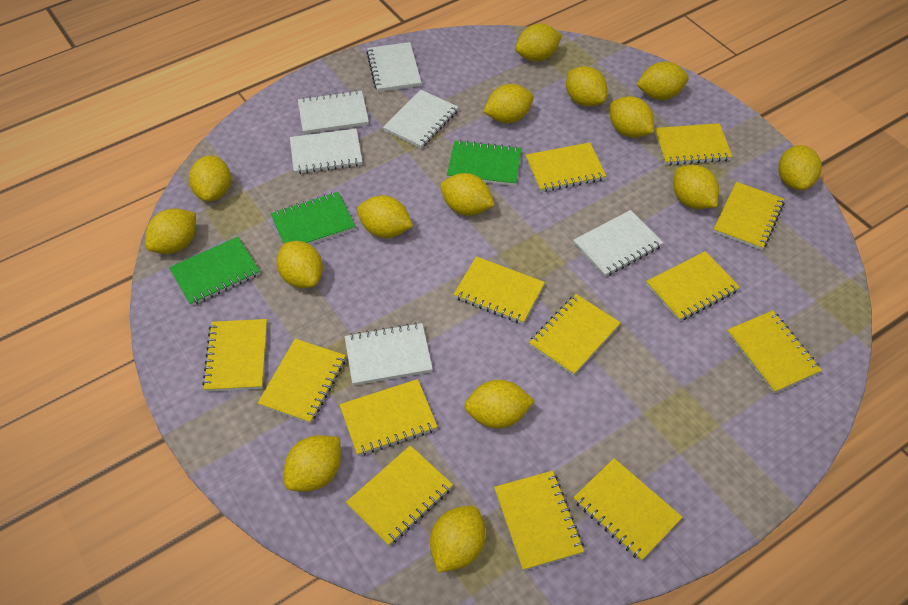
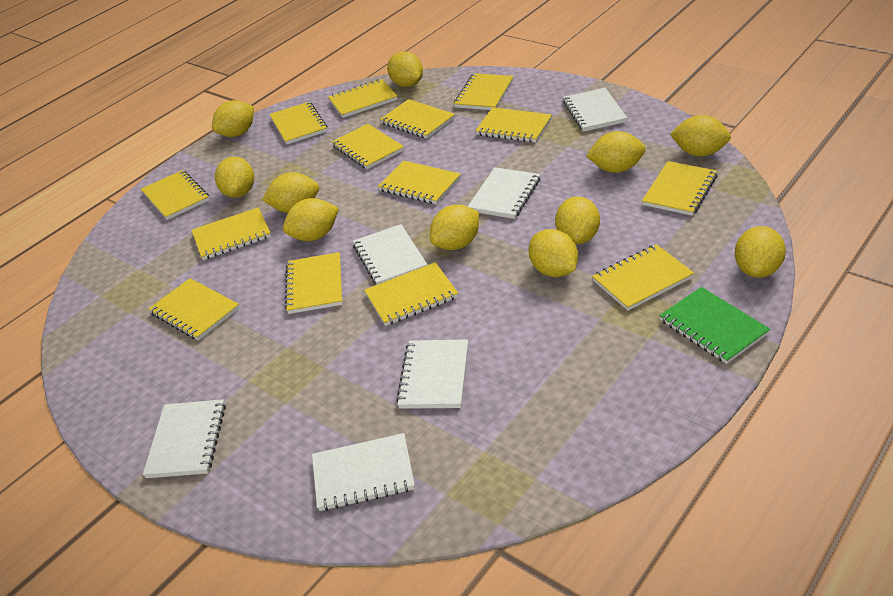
green notebook: [169,237,260,306] [270,192,355,245] [447,140,522,186] = 3 -> [659,287,770,364] = 1
yellow lemon: [145,208,196,254] [189,156,231,201] [277,241,323,288] [284,435,341,492] [357,195,413,238] [430,506,485,572] [441,173,494,215] [464,380,534,429] [483,84,534,123] [515,24,562,61] [566,66,607,107] [610,96,654,138] [636,62,689,100] [673,165,719,209] [778,145,822,190] = 15 -> [212,100,254,137] [215,157,254,198] [262,172,319,213] [283,198,339,241] [387,52,423,87] [430,205,479,250] [529,229,578,277] [555,196,600,244] [586,131,646,173] [670,115,731,157] [735,226,786,278] = 11
yellow notebook: [202,319,267,392] [258,339,346,424] [339,379,438,456] [346,445,453,546] [453,256,545,324] [494,471,584,571] [526,142,606,192] [529,294,620,376] [573,458,683,561] [646,251,740,321] [654,123,733,165] [713,182,784,250] [727,310,822,394] = 13 -> [141,170,209,220] [148,278,239,341] [192,207,271,260] [270,102,327,145] [285,252,343,314] [328,79,398,118] [332,124,404,169] [364,262,458,326] [378,161,461,204] [380,99,455,139] [454,73,514,110] [475,107,552,143] [592,244,694,311] [642,161,717,216] = 14

